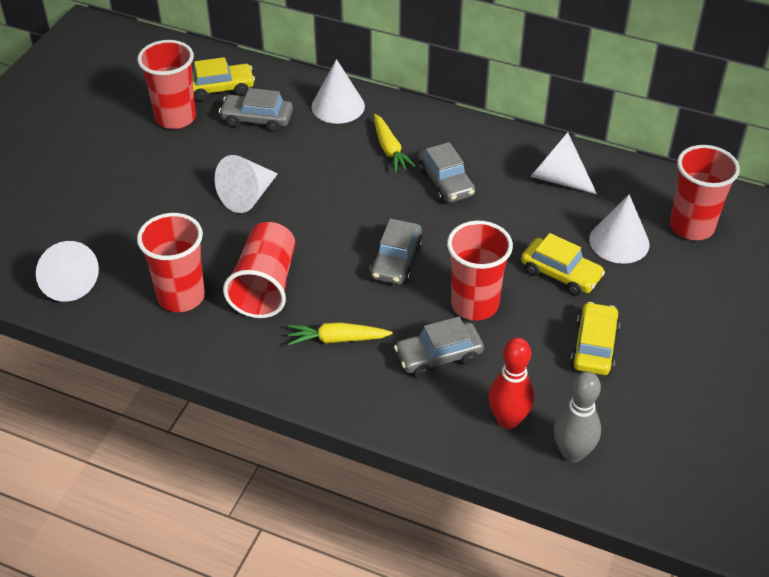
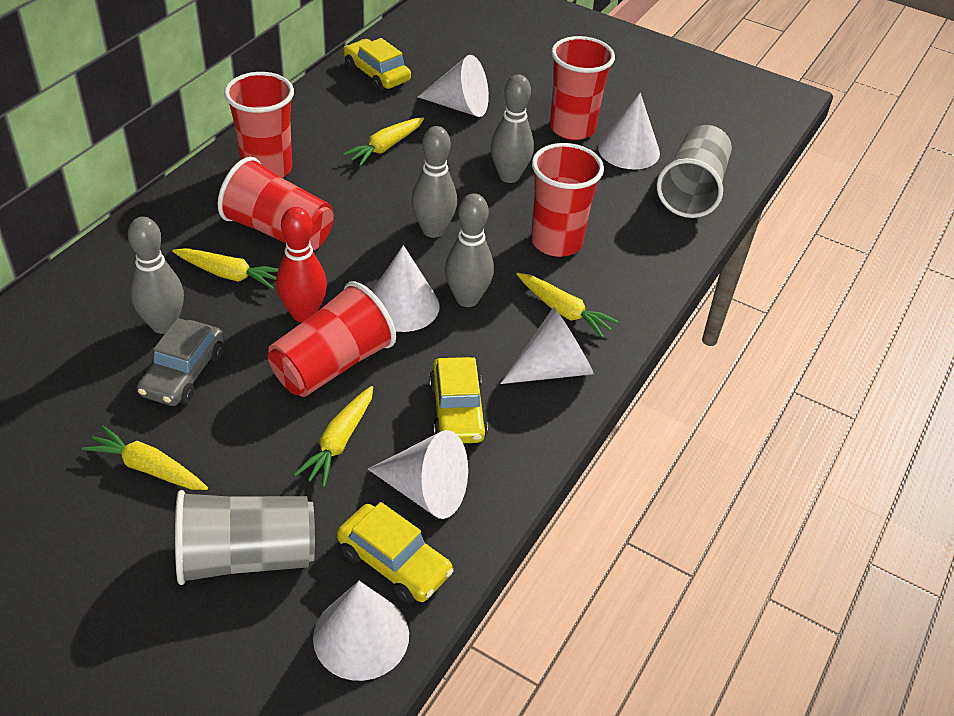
grey bowling pin: [554,371,601,463] = 1 -> [128,217,184,334] [411,126,457,238] [445,193,494,307] [491,74,534,183] = 4
grey car: [219,88,293,132] [370,218,423,284] [394,317,484,378] [418,142,475,203] = 4 -> [137,318,224,406] = 1
grey cup: none = 0 -> [175,490,315,585] [657,125,732,218] = 2
white cone: [36,241,99,302] [215,155,278,213] [312,59,365,124] [530,132,597,194] [589,194,650,264] = 5 -> [313,581,409,681] [368,430,468,519] [372,245,440,332] [418,55,489,117] [500,307,594,384] [598,93,660,170] = 6
yellow carrot: [288,322,393,345] [374,114,416,172] = 2 -> [81,425,208,490] [172,248,278,290] [294,386,373,487] [343,117,424,166] [516,273,619,338] = 5

